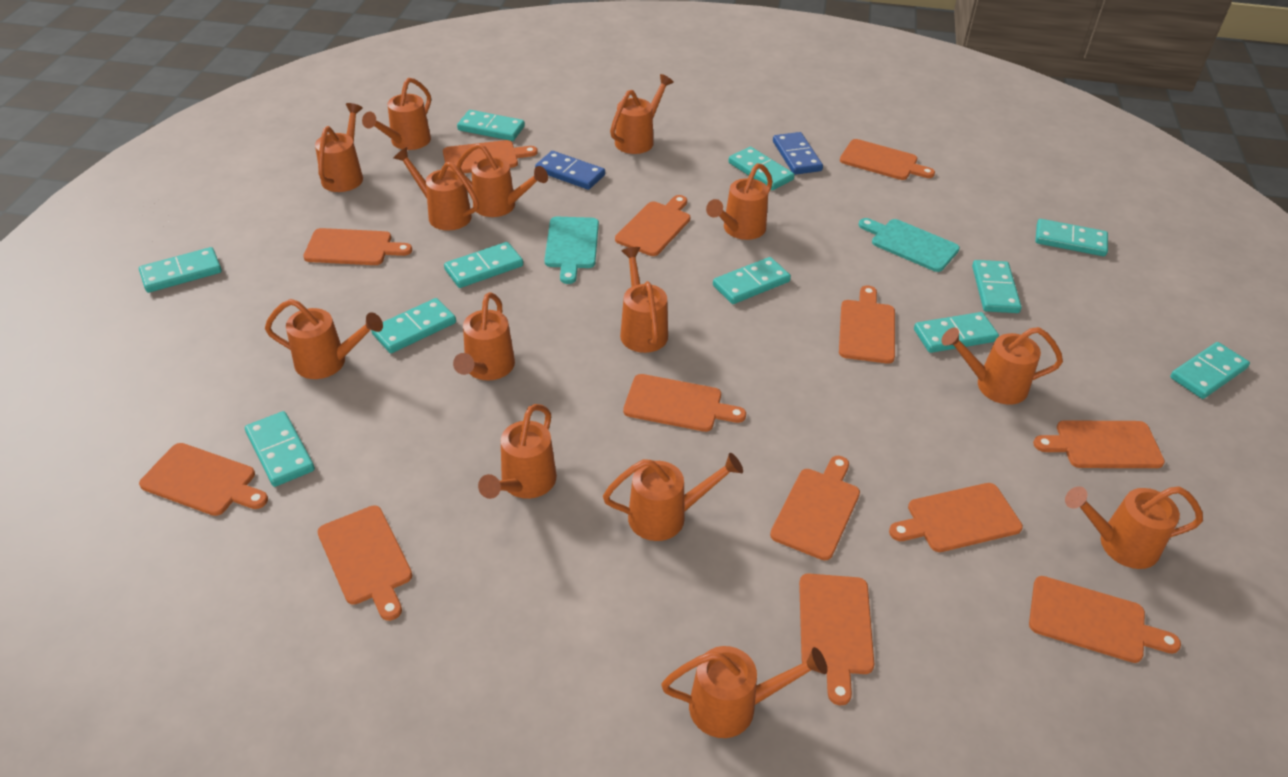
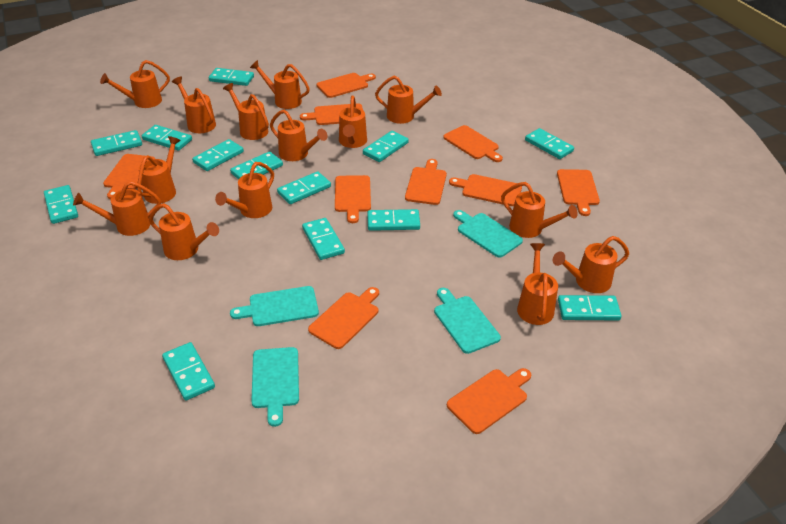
blue domino: [535,151,605,190] [773,132,823,175] = 2 -> none = 0
orange cutting board: [139,443,268,516] [303,228,412,265] [317,505,412,621] [443,140,538,173] [615,195,690,256] [623,374,746,432] [770,456,860,561] [799,573,874,706] [839,286,895,364] [840,139,935,180] [889,483,1023,552] [1029,576,1181,663] [1033,420,1165,468] = 13 -> [103,154,155,199] [300,103,363,125] [308,287,379,349] [316,73,376,98] [335,175,371,223] [405,159,447,205] [443,125,503,162] [447,368,531,434] [449,174,522,206] [557,169,600,216] = 10
turquoise cutting board: [545,217,599,284] [859,218,960,272] = 2 -> [230,286,319,326] [251,347,299,427] [434,288,501,354] [453,210,523,258] = 4
turquoise domino: [139,247,222,293] [245,411,315,487] [371,298,456,353] [444,242,523,288] [457,110,525,141] [713,257,791,304] [729,147,794,190] [914,312,999,353] [972,260,1022,313] [1035,219,1108,256] [1170,342,1250,399] = 11 -> [44,185,78,224] [91,130,142,156] [142,125,192,151] [162,342,215,400] [192,139,244,171] [209,68,254,86] [230,151,283,180] [277,171,331,204] [302,218,345,260] [363,131,409,162] [367,209,420,231] [525,128,574,159] [558,295,621,320] = 13

